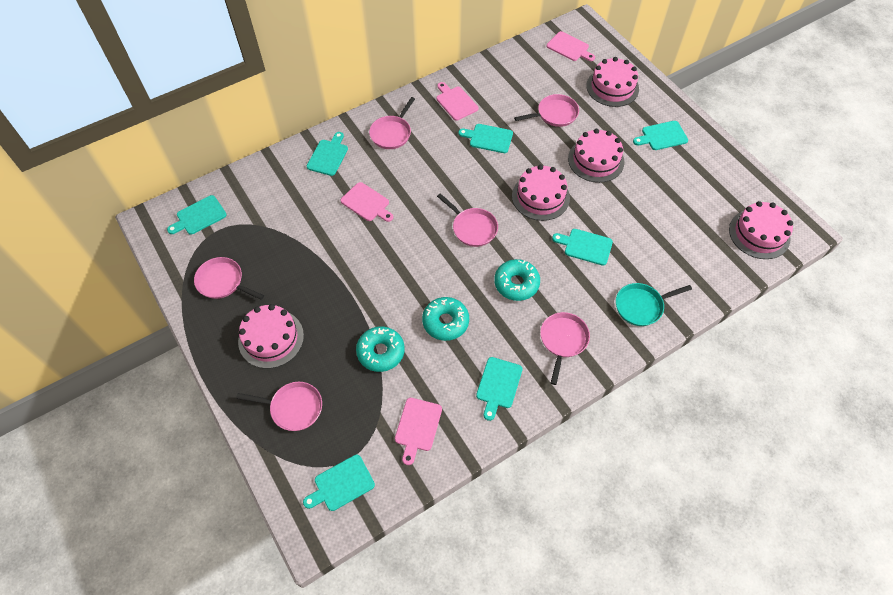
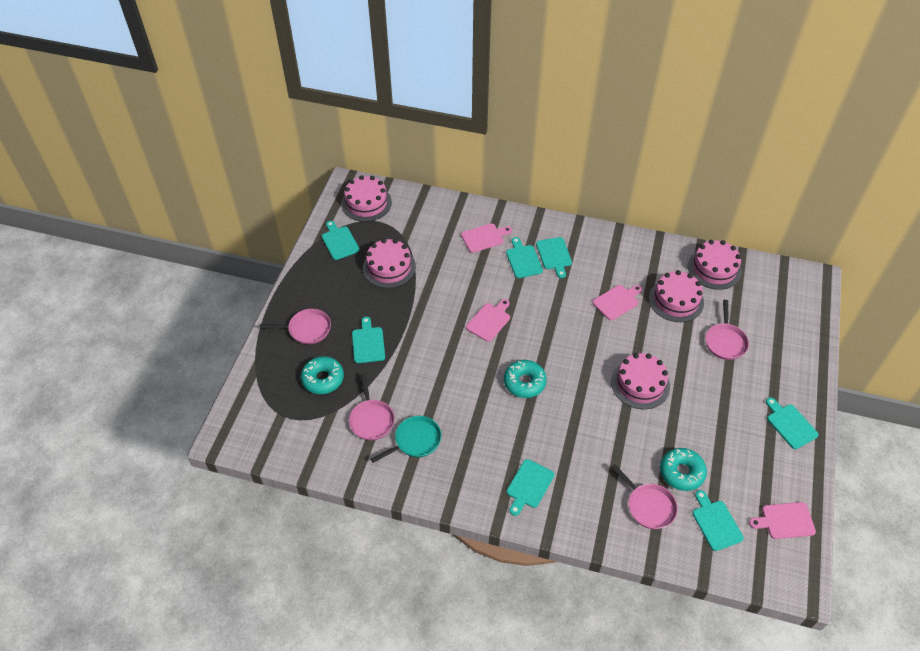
pink pan: [194,257,264,300] [236,382,322,431] [369,97,415,149] [437,193,498,247] [514,94,579,127] [540,312,590,385] = 6 -> [260,309,331,344] [349,374,395,441] [611,464,678,529] [705,300,749,360] = 4

